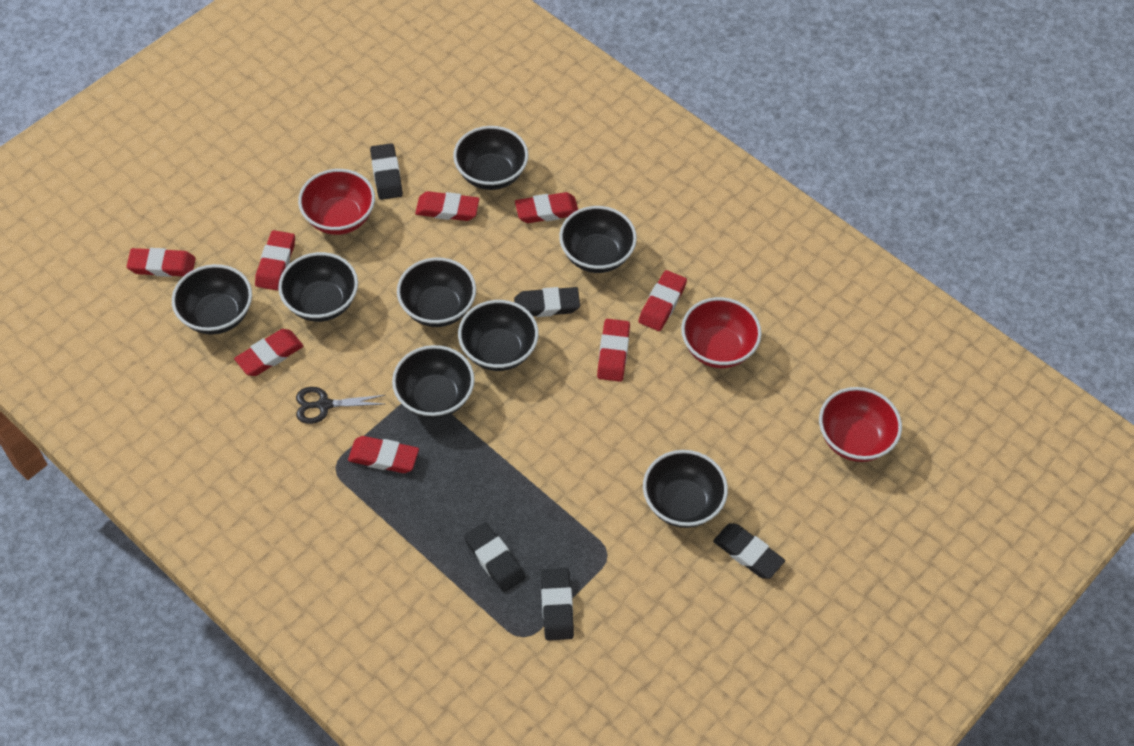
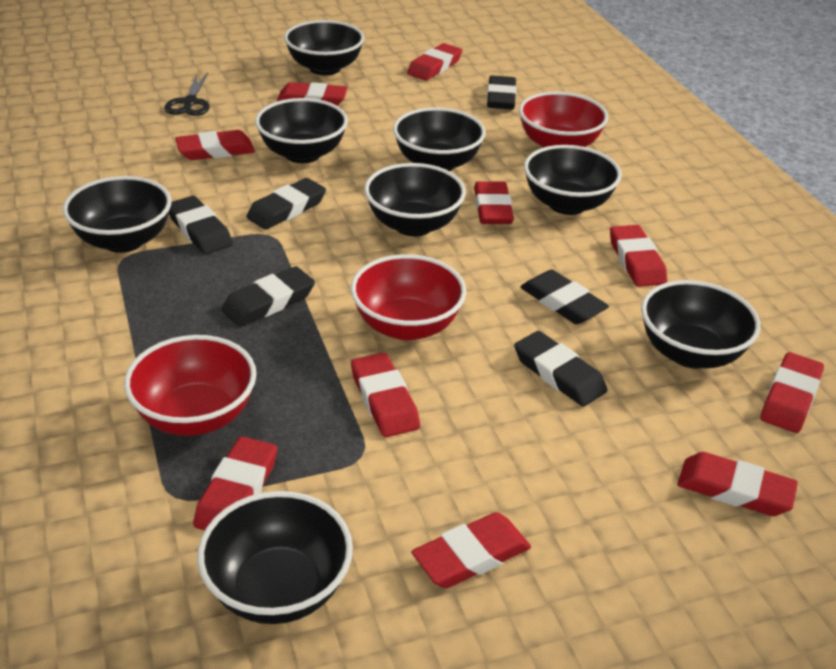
black eraser: [370,143,403,200] [464,522,525,592] [514,287,580,317] [541,568,574,641] [713,523,785,579] = 5 -> [169,196,233,255] [221,266,315,327] [246,178,326,229] [487,76,517,109] [514,331,607,407] [520,270,609,324] = 6
red eraser: [127,248,196,277] [234,329,303,376] [255,230,295,290] [348,436,419,473] [415,191,479,221] [515,192,578,223] [597,319,630,382] [638,270,687,331] = 8 -> [175,130,255,160] [193,436,277,530] [276,82,348,106] [351,353,420,437] [407,43,463,81] [411,512,531,588] [474,181,514,224] [610,225,667,287] [677,452,798,516] [760,352,824,433] = 10

